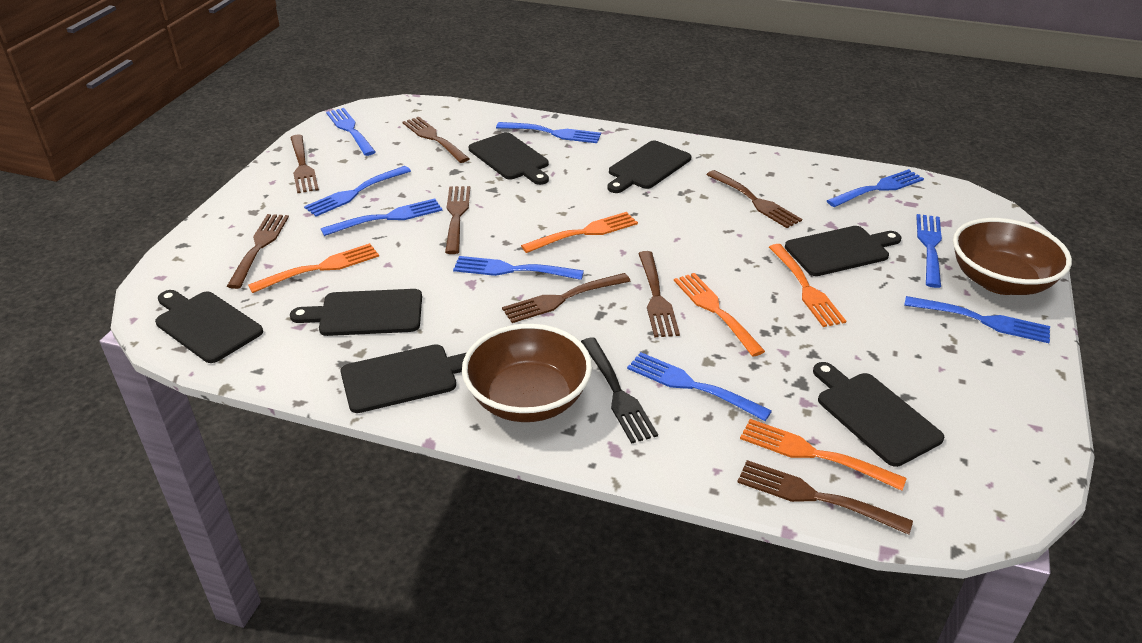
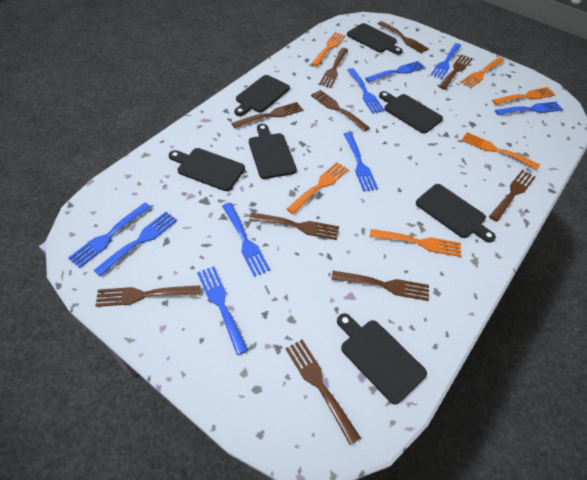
black fork: [581,337,658,444] = 1 -> none = 0
brown bowl: [462,324,592,422] [953,218,1072,295] = 2 -> none = 0
brown fork: [227,214,289,289] [290,135,319,194] [402,117,470,163] [445,186,470,254] [502,273,630,323] [638,251,680,337] [706,170,802,228] [737,460,913,535] = 8 -> [95,286,201,307] [231,102,303,129] [249,213,339,240] [285,340,361,445] [311,90,370,131] [319,48,348,88] [331,271,429,301] [378,21,429,54] [439,54,473,89] [489,170,536,222] = 10
orange fork: [248,243,379,293] [521,212,638,253] [674,273,765,357] [740,419,907,491] [769,244,846,327] = 5 -> [287,162,349,214] [312,32,345,67] [370,229,461,257] [460,57,505,88] [461,132,540,170] [492,87,555,105] = 6

